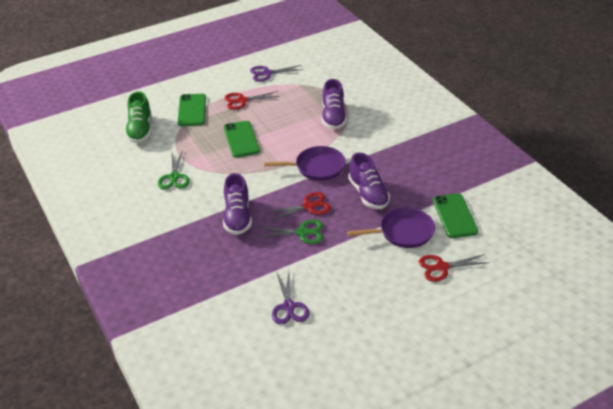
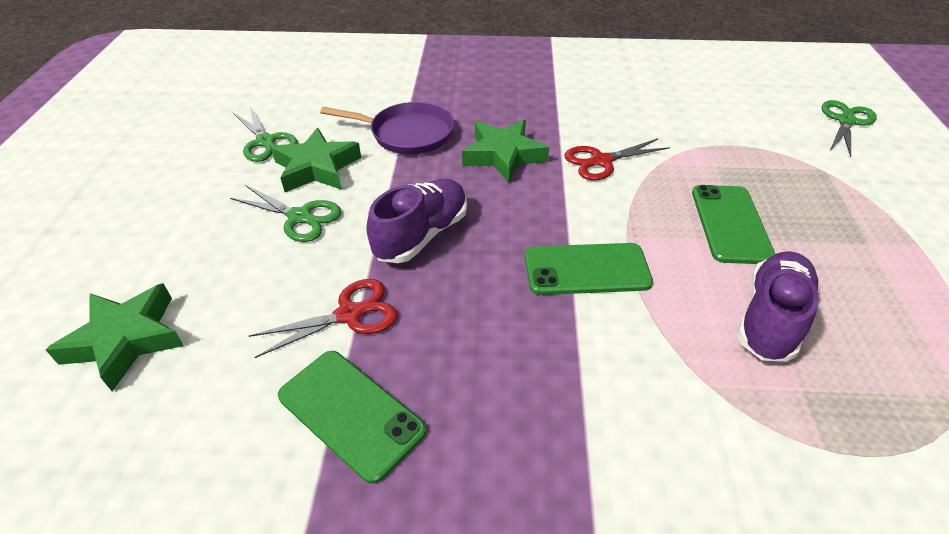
green scissors: [158,150,190,189] [257,220,323,244] = 2 -> [230,185,342,242] [233,107,298,162] [821,100,877,157] = 3
green shoe: [125,92,151,143] = 1 -> none = 0
green star: none = 0 -> [46,283,184,391] [271,128,361,192] [462,120,549,183] = 3
purple pan: [264,146,346,181] [347,208,435,248] = 2 -> [320,102,454,155] = 1
purple scissors: [250,65,304,82] [272,271,309,325] = 2 -> none = 0
purple shoe: [223,173,252,235] [322,79,347,129] [348,152,390,209] = 3 -> [367,179,467,263] [737,251,820,362] = 2
red scissors: [224,91,280,110] [265,192,331,221] [419,254,490,282] = 3 -> [249,279,397,358] [564,138,670,180] = 2

